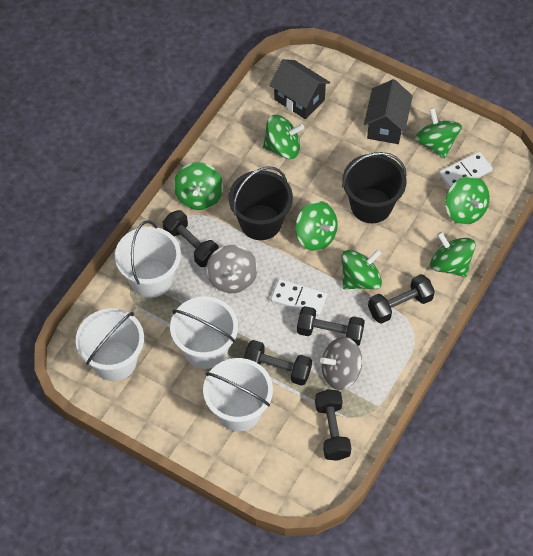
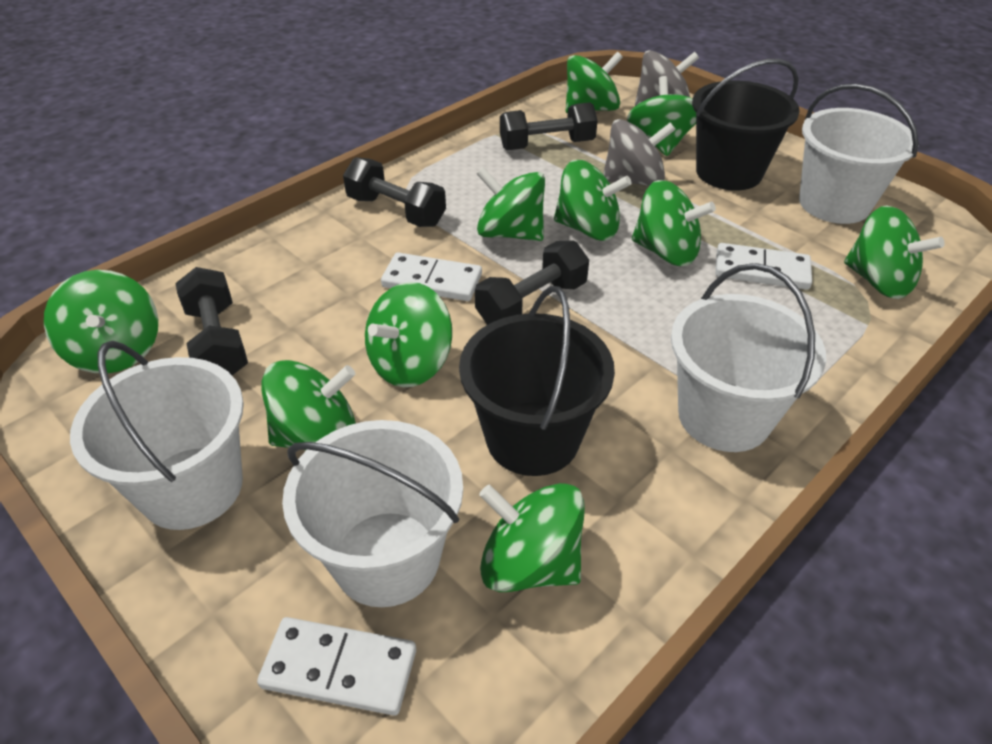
black dumbbell: [163,210,219,267] [244,340,312,386] [297,306,365,346] [315,389,351,461] [368,274,435,324] = 5 -> [175,267,248,375] [343,157,446,227] [475,241,589,325] [500,102,598,150] = 4
black house: [270,59,330,119] [364,79,413,144] = 2 -> none = 0
green spinning top: [174,162,223,210] [263,115,304,159] [295,201,338,251] [341,249,382,289] [415,108,462,158] [430,232,476,277] [445,176,490,225] = 7 -> [44,270,158,373] [261,360,356,450] [365,282,452,387] [477,167,545,241] [479,483,585,592] [554,160,632,241] [566,52,623,113] [627,76,696,156] [632,180,716,266] [844,205,945,299] = 10
white domino: [271,279,327,316] [439,152,493,188] = 2 -> [257,617,416,716] [381,253,482,301] [715,243,812,290] = 3

